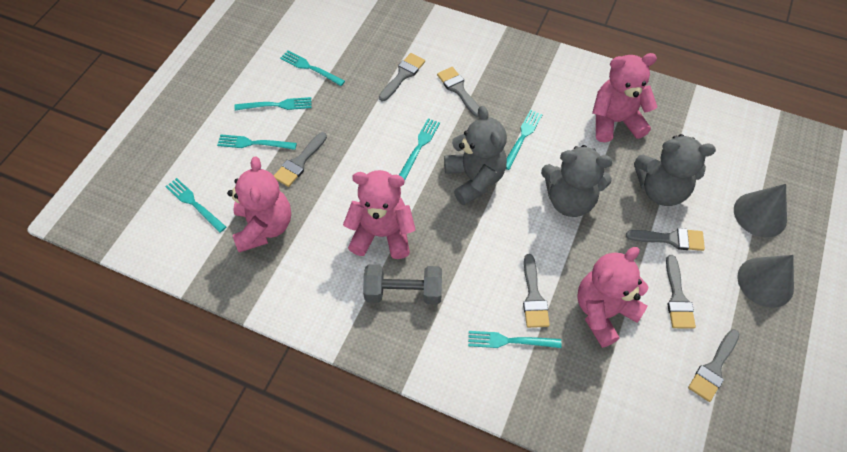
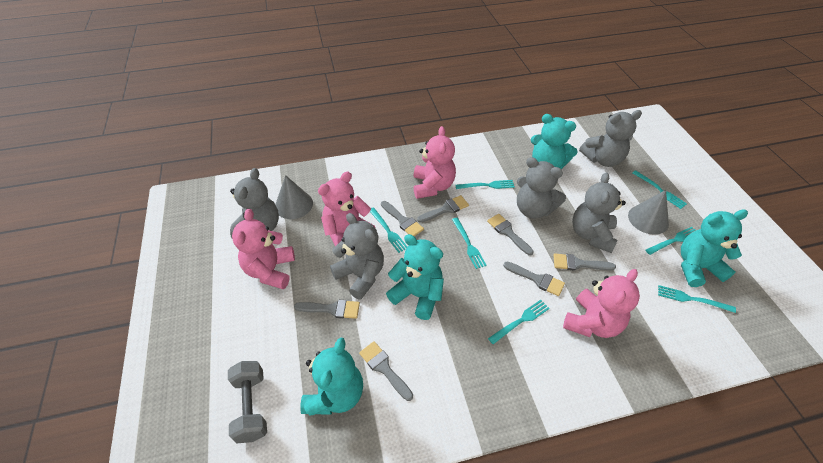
grey teddy bear: [444,106,507,205] [541,145,613,217] [634,134,716,206] = 3 -> [230,168,279,238] [330,213,384,300] [517,157,566,219] [572,173,626,253] [579,110,642,167] = 5
turquoise teddy bear: none = 0 -> [300,337,363,416] [386,234,444,320] [531,114,578,169] [681,209,748,287] = 4

